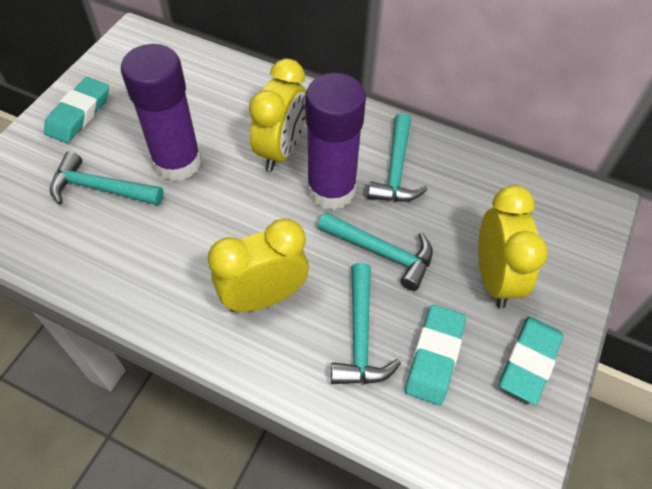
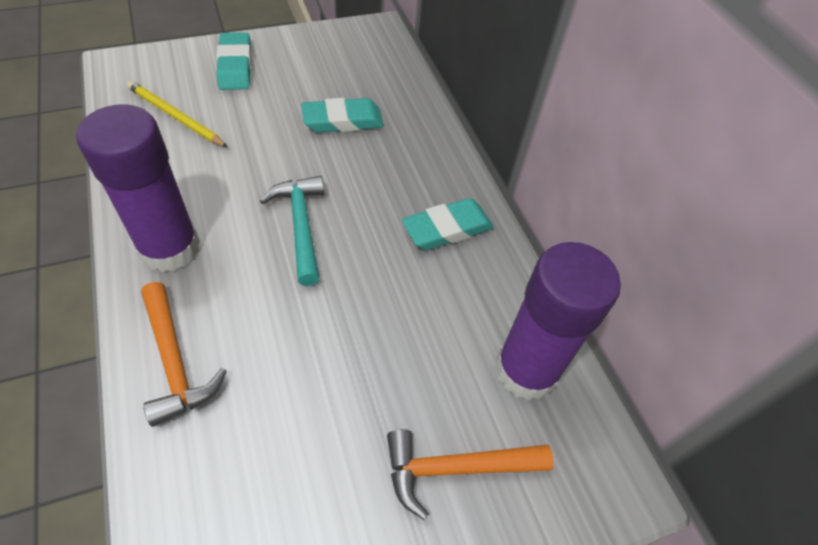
orange hammer: none = 0 -> [141,282,227,427] [387,429,554,520] = 2
turquoise hammer: [50,151,164,205] [318,212,433,291] [331,263,401,384] [367,113,428,202] = 4 -> [260,176,324,286] = 1
yellow clock: [208,218,309,312] [249,58,306,171] [478,185,548,308] = 3 -> none = 0
yellow pencil: none = 0 -> [127,81,228,147] = 1

